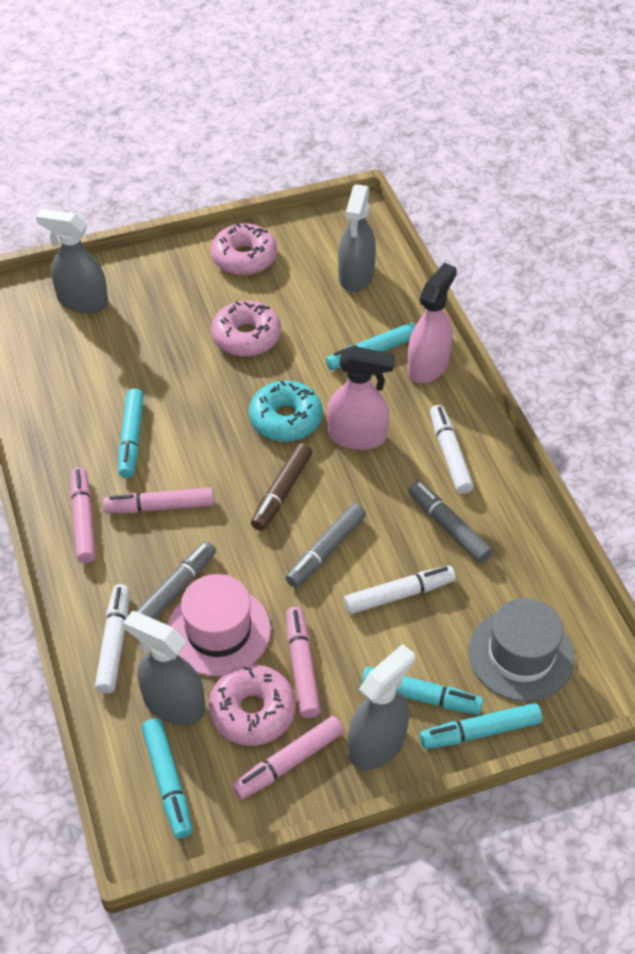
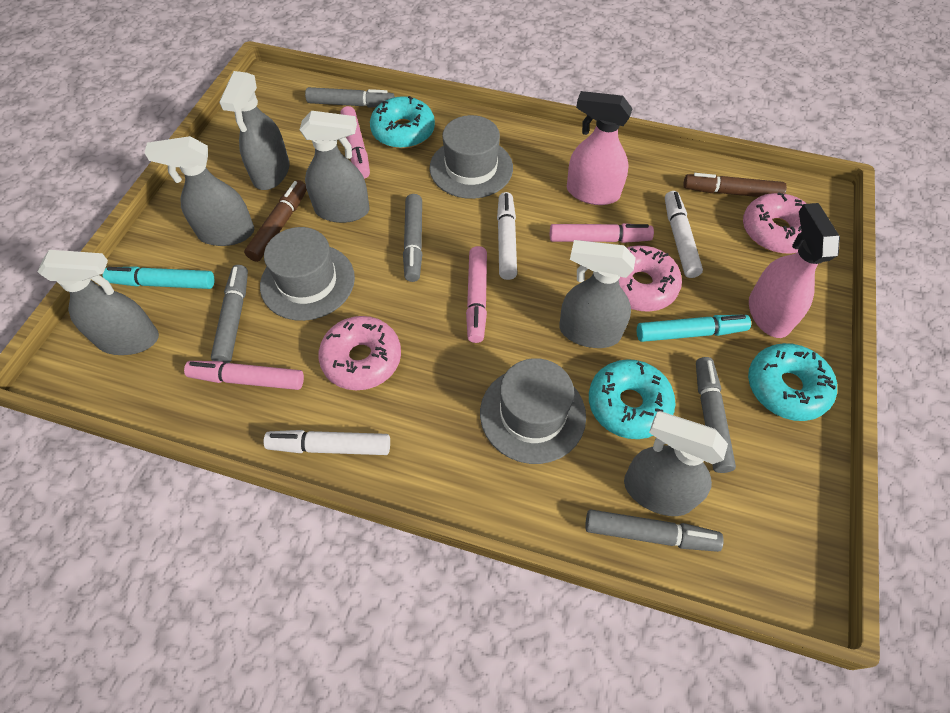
brown marker: [251,443,312,531] = 1 -> [244,180,307,262] [683,173,787,197] = 2
grey hat: [468,598,574,702] = 1 -> [260,227,355,321] [430,115,513,199] [480,358,586,464] = 3
grey marker: [136,541,216,619] [286,503,366,588] [408,481,492,563] = 3 -> [211,265,248,364] [305,87,395,107] [403,194,423,282] [585,510,724,552] [696,357,736,473] = 5
grey spray bottle: [36,209,108,313] [123,611,205,725] [338,184,376,292] [348,644,415,770] = 4 -> [38,250,159,355] [144,136,254,246] [219,71,289,190] [300,111,369,223] [559,240,636,348] [624,411,728,516] = 6
pink hat: [168,574,271,676] = 1 -> none = 0
turquoise donut: [249,381,323,442] = 1 -> [370,96,435,149] [589,359,675,439] [748,343,837,421] = 3
turquoise marker: [118,389,144,478] [142,718,193,839] [326,323,415,370] [361,667,483,715] [420,703,542,749] = 5 -> [103,266,214,289] [637,315,751,342] = 2

